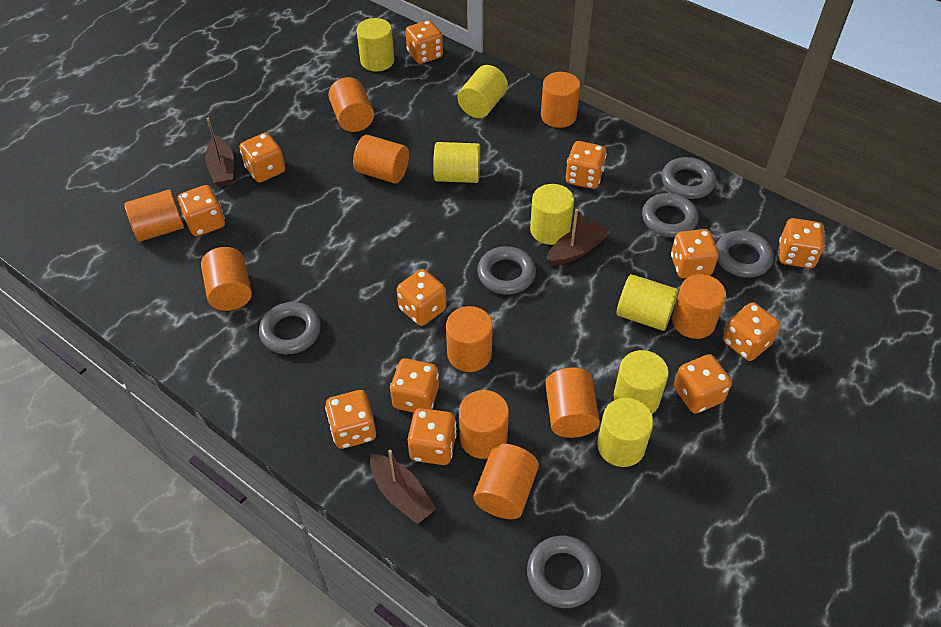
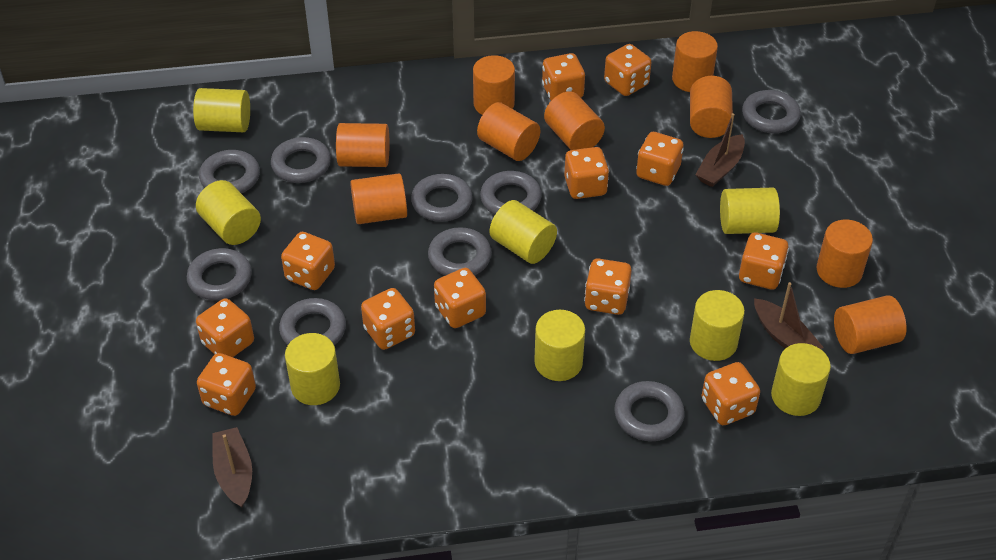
grey ring: [259,302,321,354] [477,246,536,295] [527,536,601,608] [642,193,698,237] [662,157,716,199] [716,230,774,278] = 6 -> [187,248,252,300] [199,150,260,193] [271,137,331,183] [279,298,346,345] [411,174,473,222] [428,227,492,276] [480,171,542,215] [614,381,685,441] [742,90,801,133] = 9
orange cylinder: [124,190,184,242] [201,247,252,311] [328,77,374,132] [353,135,409,183] [446,306,493,372] [459,390,509,459] [474,444,539,519] [541,72,580,128] [546,367,600,438] [672,274,726,339] = 10 -> [336,123,389,167] [350,173,407,224] [473,55,515,115] [477,102,540,161] [544,91,605,150] [672,31,718,92] [690,76,733,138] [816,220,873,288] [834,295,907,354] = 9
yellow cylinder: [357,18,395,72] [433,142,480,183] [458,65,508,118] [530,184,574,245] [597,398,654,467] [614,350,669,414] [616,274,679,331] = 7 -> [193,88,250,132] [196,180,261,245] [285,333,340,405] [489,200,557,264] [534,310,585,381] [690,290,745,361] [720,187,780,234] [771,343,831,416] = 8

